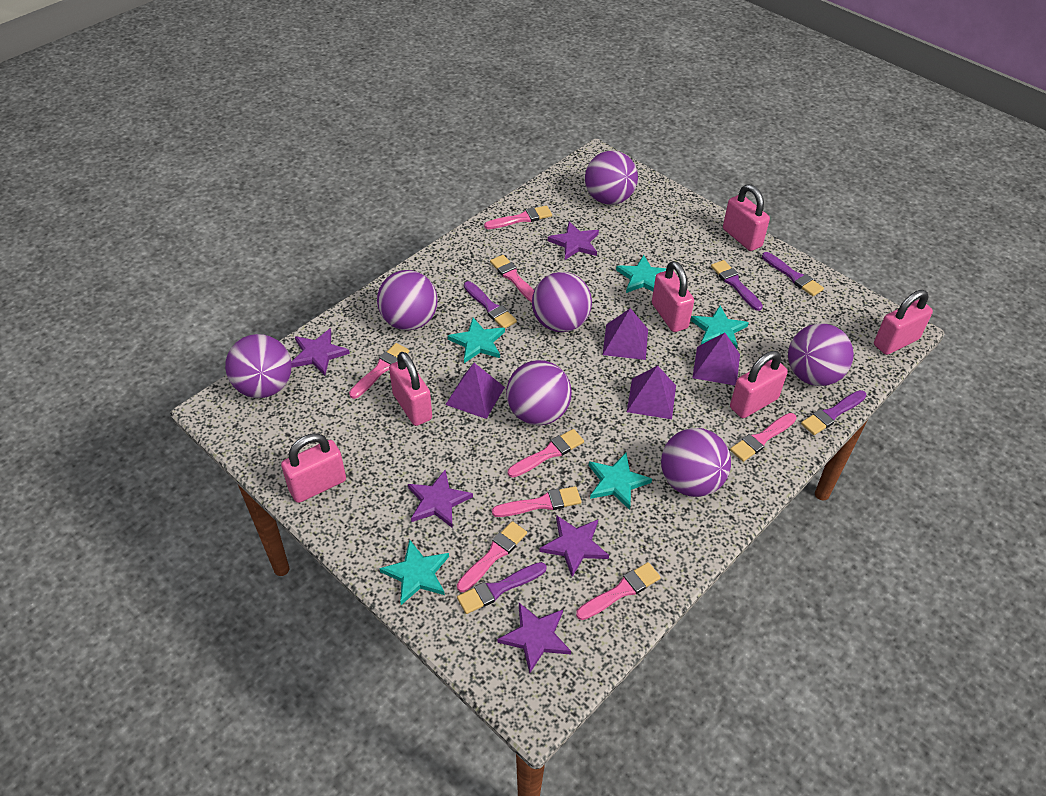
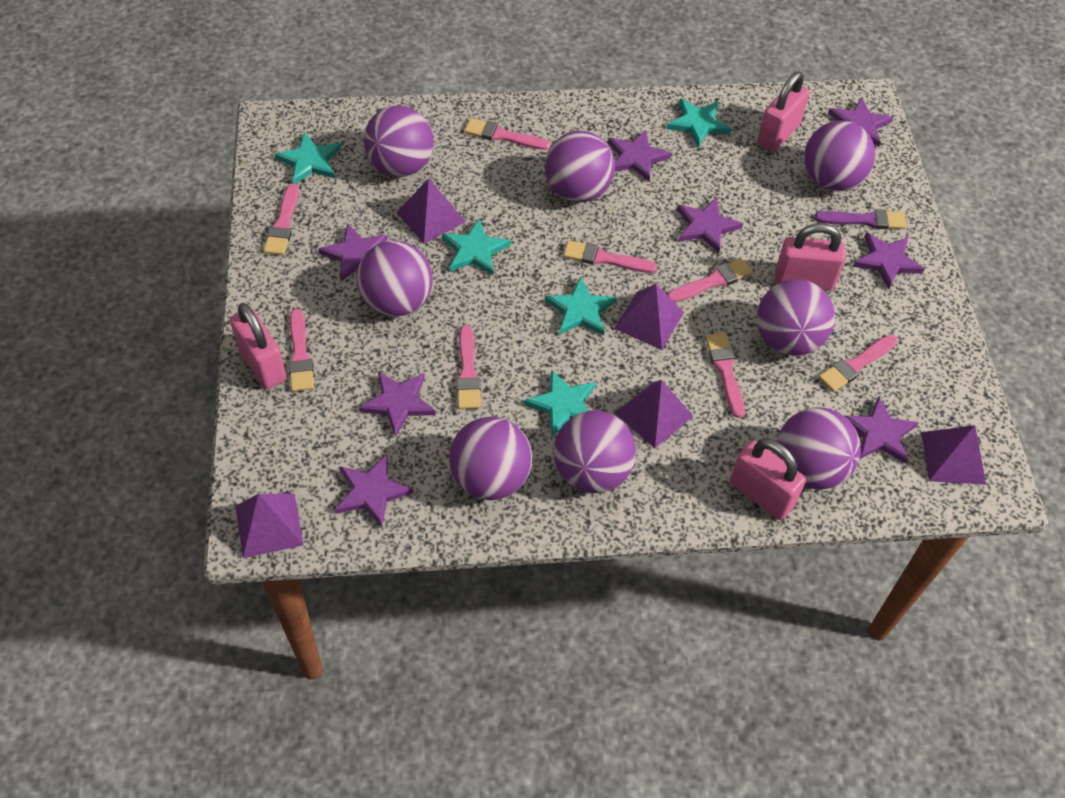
pink padlock: [281,434,346,503] [389,352,432,426] [652,261,694,332] [723,184,770,251] [730,351,788,418] [874,290,933,355] = 6 -> [230,303,287,389] [730,438,806,520] [757,72,810,152] [775,223,846,291] = 4
purple ball: [225,334,292,398] [377,270,438,330] [506,360,572,425] [532,272,592,332] [585,151,638,205] [661,428,731,497] [788,323,854,386] = 7 -> [356,240,433,317] [364,105,434,177] [449,417,532,500] [545,131,615,202] [553,410,636,493] [757,279,835,356] [777,407,861,490] [804,121,875,191] = 8
purple brush: [457,562,547,614] [464,281,517,328] [711,260,763,311] [762,252,824,296] [801,390,867,435] = 5 -> [814,209,907,229] = 1
purple pyramid: [445,363,505,419] [603,308,648,360] [627,365,676,419] [692,333,740,386] = 4 -> [236,494,303,558] [397,178,466,244] [614,284,684,350] [615,380,693,448] [922,425,986,485] = 5
purple star: [291,328,350,376] [408,470,473,527] [497,603,571,673] [539,515,609,577] [548,222,599,260] = 5 -> [319,224,388,281] [335,454,414,528] [359,371,436,437] [608,130,672,182] [677,197,743,253] [828,97,893,147] [845,397,919,464] [853,232,924,289] = 8

